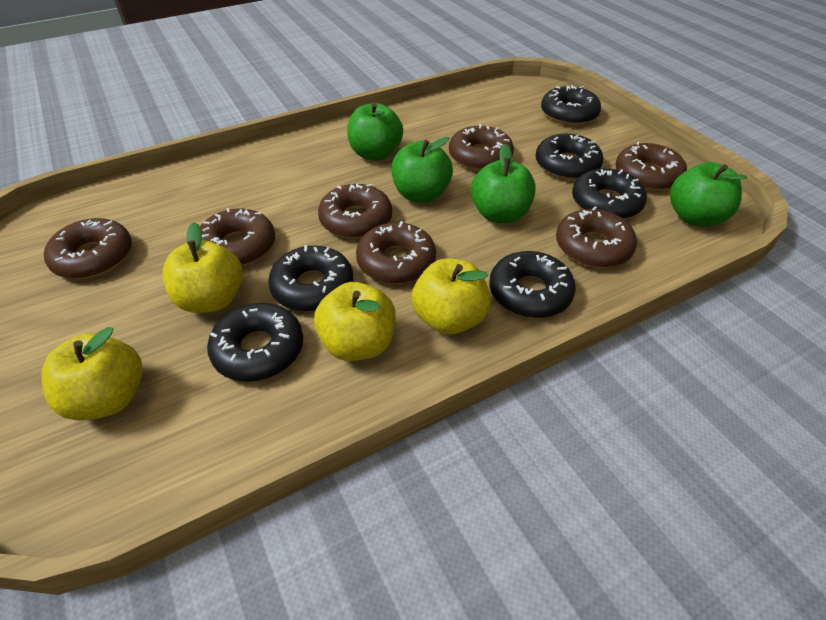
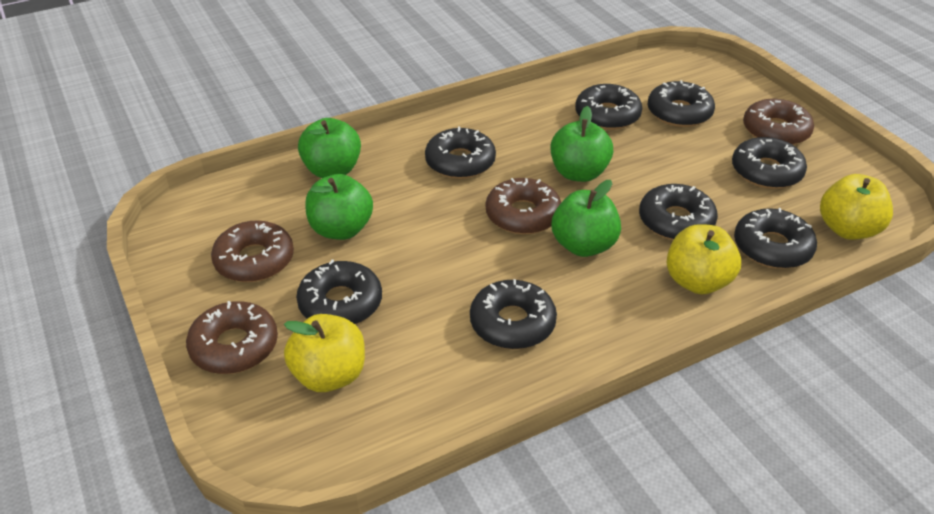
black donut: [207,303,303,382] [268,245,353,312] [489,251,576,318] [535,134,603,180] [541,86,601,125] [572,168,647,219] = 6 -> [296,260,382,324] [425,127,496,179] [470,279,557,349] [575,84,642,130] [639,184,718,240] [647,80,715,127] [732,137,807,189] [734,208,817,269] = 8
brown donut: [44,218,132,279] [200,208,275,266] [318,184,392,238] [356,221,436,284] [449,124,514,171] [556,207,637,268] [615,142,687,191] = 7 -> [186,301,278,374] [211,221,294,282] [486,178,561,235] [743,99,814,145] = 4
yellow apple: [41,327,143,421] [163,222,243,313] [314,282,396,361] [412,259,491,334] = 4 -> [284,314,365,392] [667,224,741,294] [820,174,893,240] = 3

